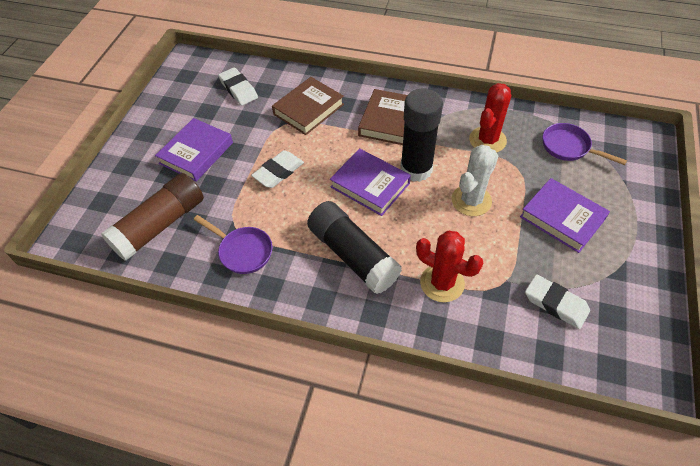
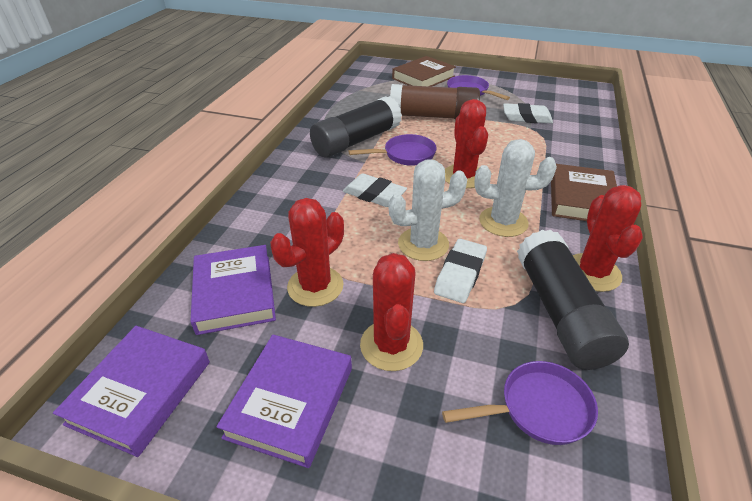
purple pan: [194,215,272,274] [543,123,627,165] = 2 -> [349,134,437,166] [442,361,598,445] [447,75,510,100] = 3
red cactus: [416,231,483,302] [469,83,511,152] = 2 -> [270,198,344,307] [360,253,423,371] [445,99,488,188] [573,185,643,292] = 4
white cactus: [452,145,498,216] = 1 -> [389,159,467,261] [474,139,557,237] = 2

